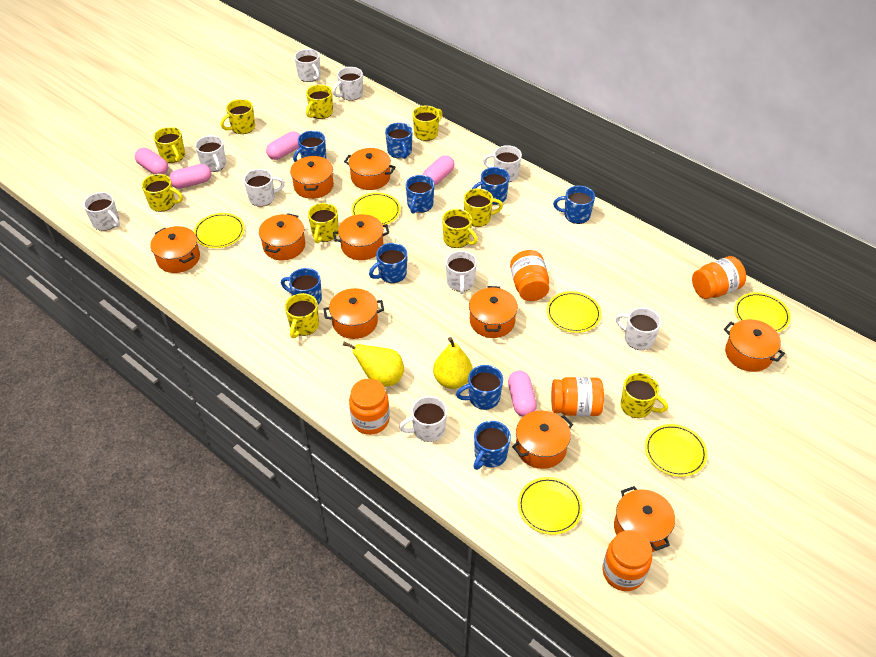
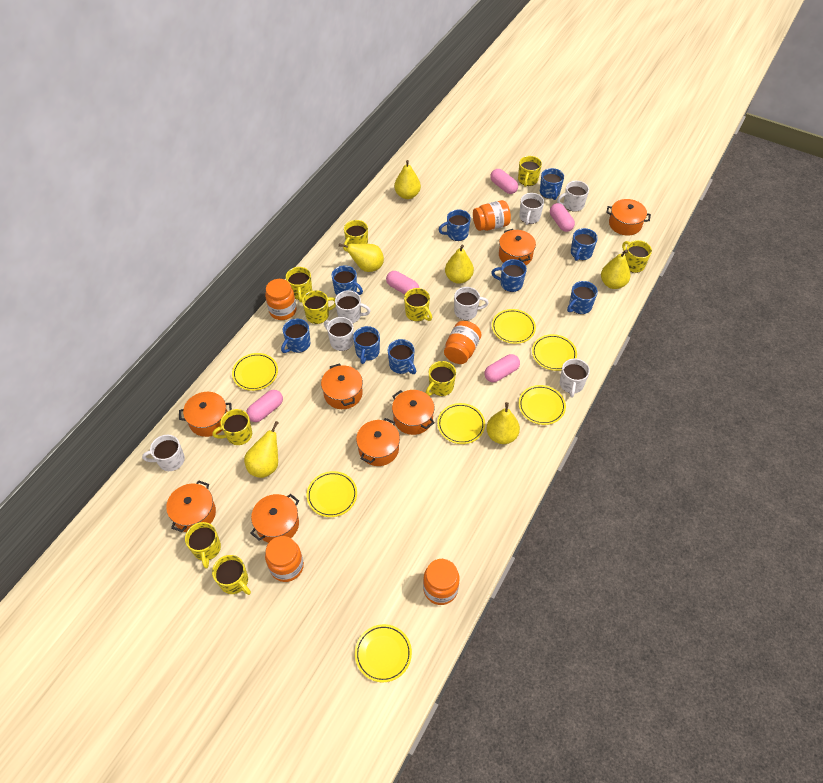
orange pot: [150,226,200,273] [259,213,305,260] [290,155,334,199] [323,288,384,339] [333,214,389,260] [344,148,395,190] [469,286,518,338] [512,410,573,469] [614,486,675,552] [724,319,785,372] = 10 -> [166,480,216,532] [179,392,232,437] [250,494,299,543] [321,363,363,409] [356,418,400,466] [392,390,435,435] [499,229,536,265] [606,199,651,235] = 8
white mug: [83,192,120,231] [195,135,226,172] [244,169,285,207] [294,49,321,82] [332,67,363,101] [399,396,447,442] [446,251,477,294] [483,145,522,182] [616,307,661,350] = 9 -> [142,435,185,471] [324,317,354,351] [335,290,371,323] [454,287,489,320] [519,193,544,225] [557,181,589,212] [560,358,590,398] = 7
yellow pear: [343,342,404,387] [433,337,473,389] = 2 -> [244,421,279,478] [339,243,384,272] [394,160,421,199] [445,245,474,284] [486,402,520,444] [601,250,631,289] = 6
yellow plate: [194,213,245,248] [351,193,401,225] [518,477,583,535] [547,291,601,333] [645,424,707,477] [735,292,791,333] = 6 -> [232,353,278,391] [307,471,357,517] [355,624,412,682] [437,403,485,444] [492,309,536,344] [519,385,566,425] [532,334,577,371] = 7

